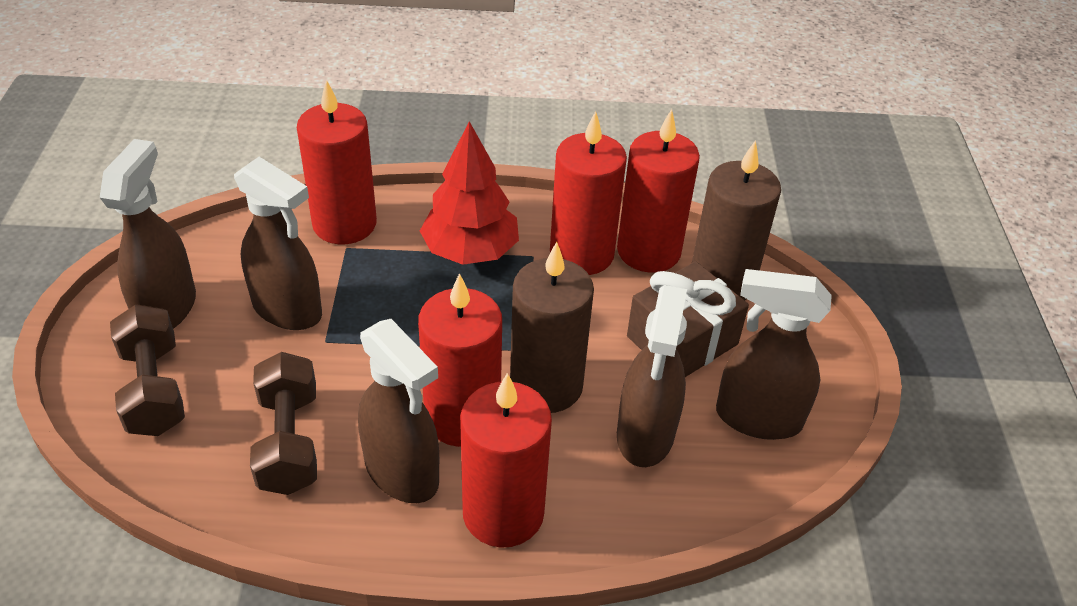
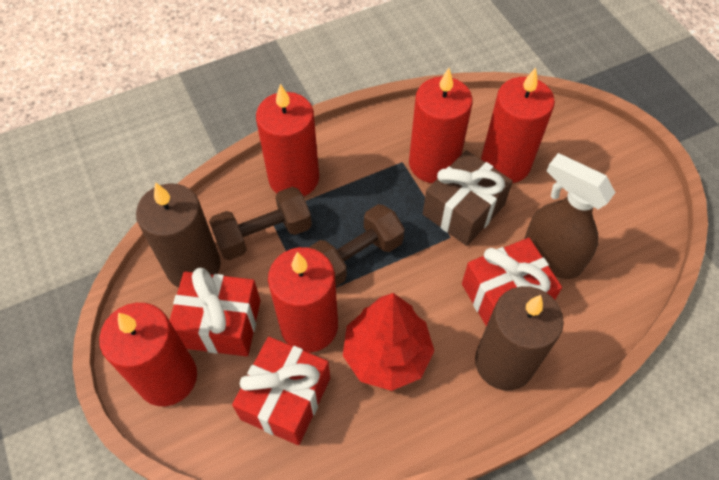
brown spray bottle: [100,139,196,329] [234,157,322,330] [358,319,439,503] [617,285,687,467] [716,269,832,440] = 5 -> [524,153,616,279] = 1
red gift: none = 0 -> [169,268,260,356] [232,337,330,445] [462,238,562,326] = 3

